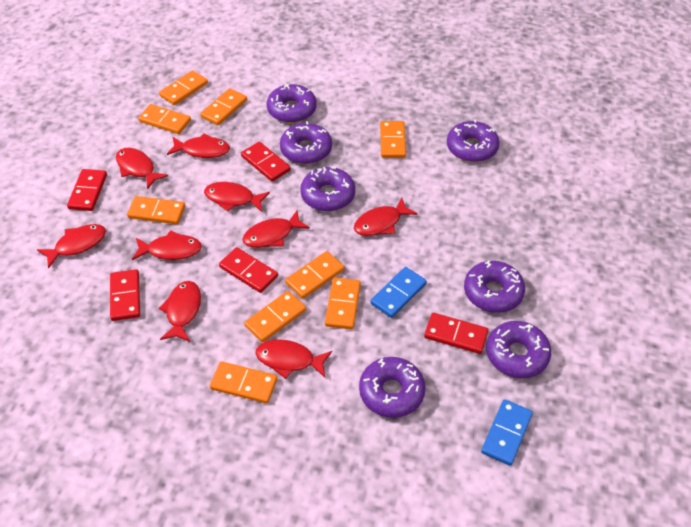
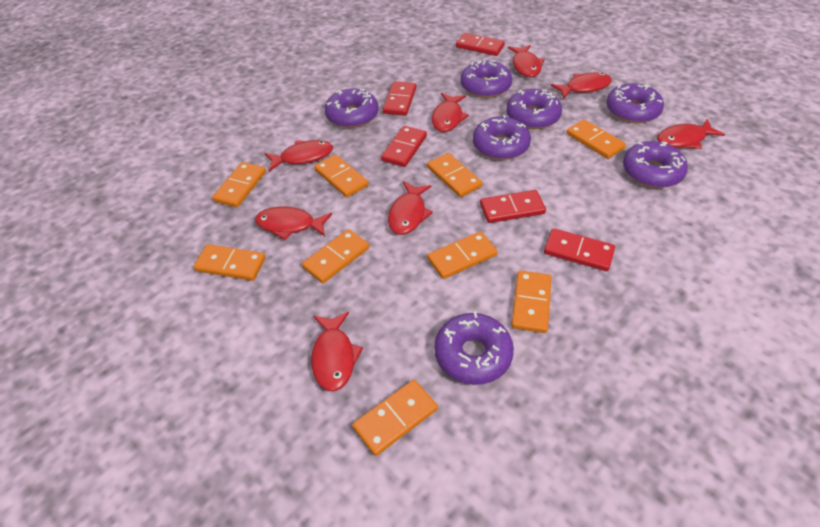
blue domino: [370,267,427,318] [481,399,533,466] = 2 -> none = 0
red fish: [37,224,106,269] [116,148,168,189] [132,230,202,260] [158,281,201,342] [167,133,230,158] [204,182,270,212] [242,211,310,248] [256,339,332,379] [354,198,418,236] = 9 -> [255,207,332,240] [265,140,333,172] [311,312,363,391] [388,181,433,235] [431,93,469,132] [508,45,545,77] [551,72,612,99] [657,119,725,149] = 8

